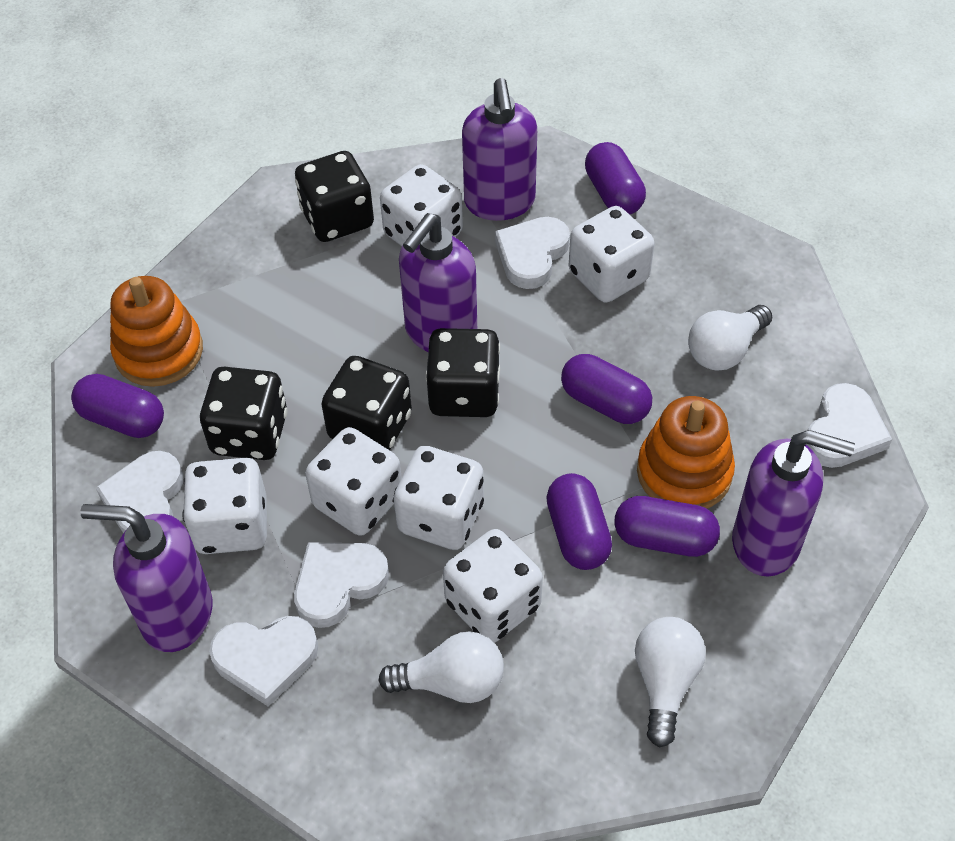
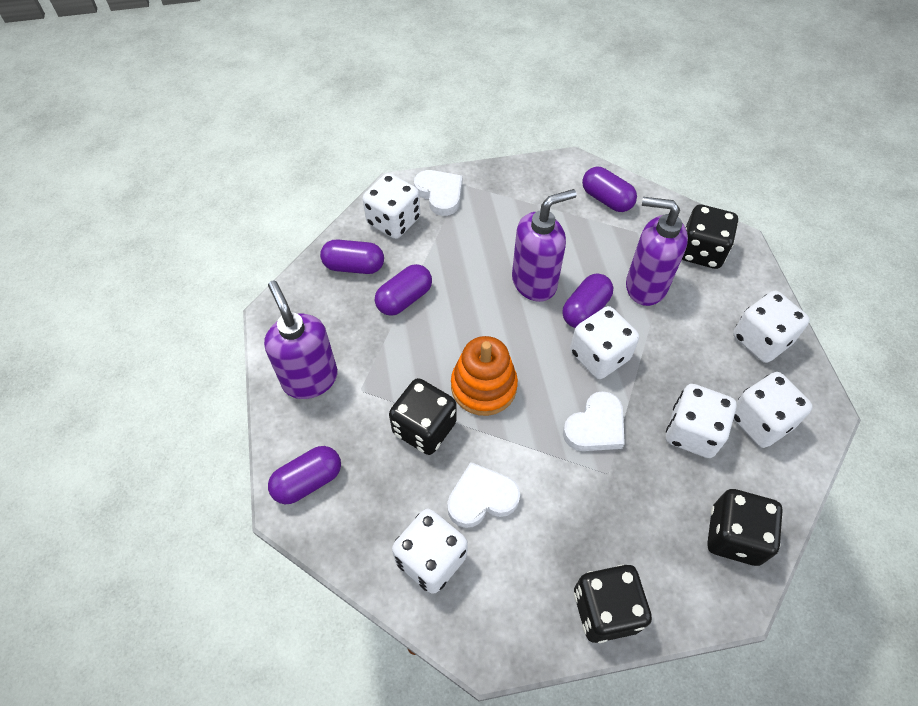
orange stacking toy: [110,276,203,387] [637,396,735,508] = 2 -> [451,336,518,416] = 1
purple soap dispenser: [80,504,212,652] [399,213,477,352] [462,78,537,221] [732,430,855,577] = 4 -> [264,280,338,399] [512,189,577,302] [626,197,688,306] = 3
white heart: [96,451,183,533] [209,616,318,707] [294,542,389,628] [495,217,570,289] [806,383,892,468] = 5 -> [414,170,462,216] [447,462,520,528] [563,391,625,451] = 3
white light bulb: [378,631,504,703] [635,617,706,748] [688,305,772,371] = 3 -> none = 0

